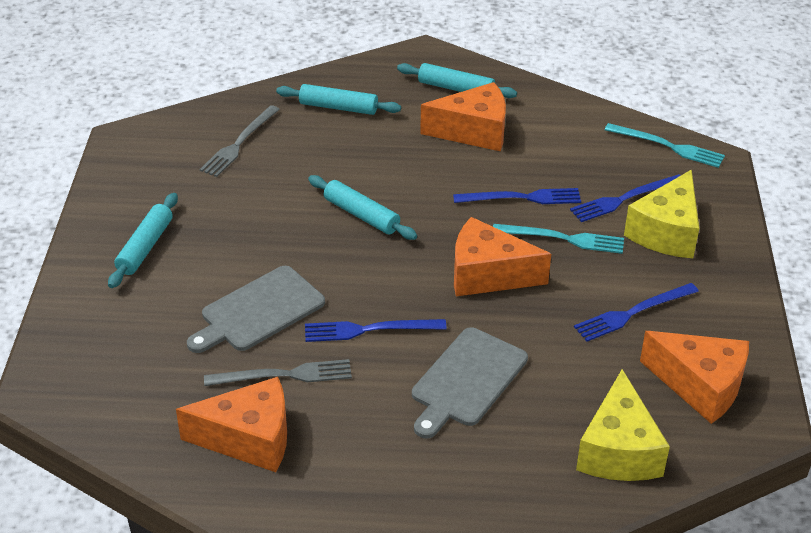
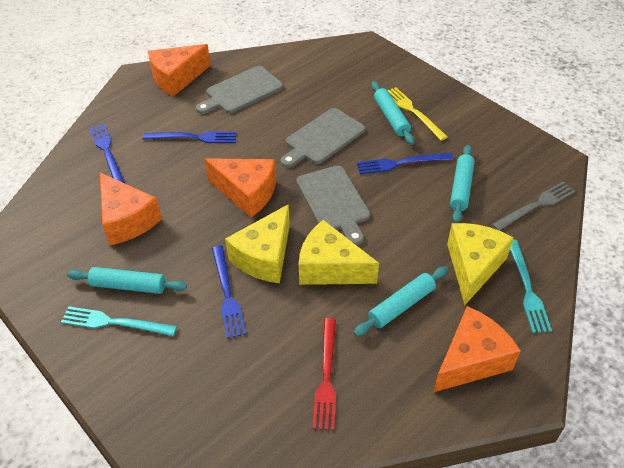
grey cutting board: [187,266,325,353] [412,327,528,438] = 2 -> [196,66,283,114] [281,108,365,168] [296,165,370,245] = 3
grey fork: [200,105,280,177] [204,359,352,386] = 2 -> [491,182,575,231] = 1
red fork: none = 0 -> [313,318,336,430] = 1
yellow cheese: [576,369,670,481] [624,170,699,258] = 2 -> [225,204,290,283] [299,220,379,285] [447,223,514,305] = 3
yellow fork: none = 0 -> [388,87,447,141] = 1

